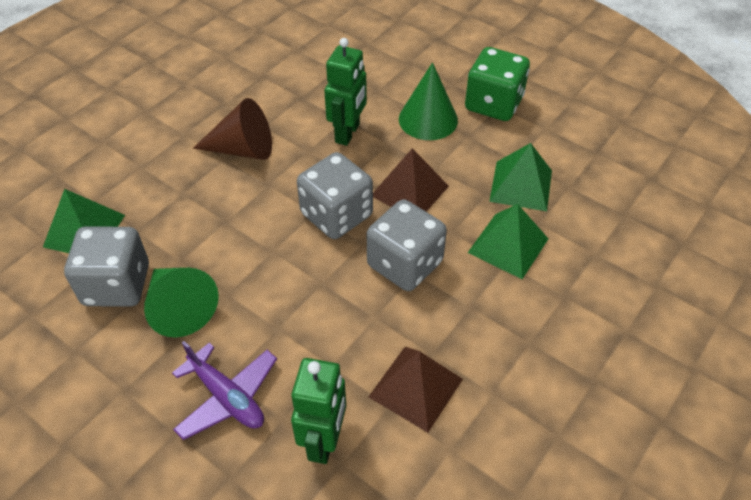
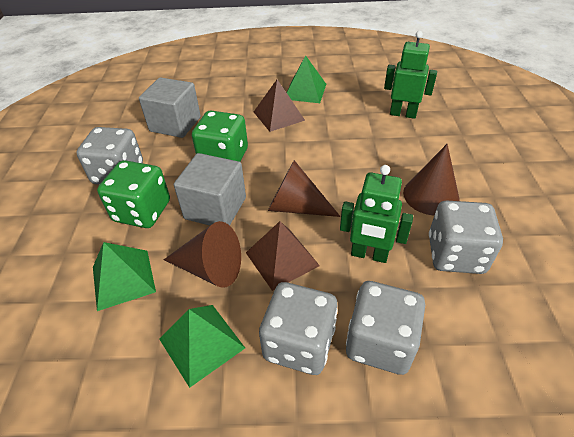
brown cone: [193,98,272,160] = 1 -> [164,221,241,288] [268,160,341,217] [403,144,459,216] = 3
green cone: [144,268,219,338] [399,62,458,140] = 2 -> none = 0
green dice: [465,47,530,121] = 1 -> [97,160,170,228] [192,111,248,162] = 2
grey cube: none = 0 -> [139,77,201,138] [174,153,246,226] = 2
grey dice: [64,226,149,307] [297,152,373,239] [367,199,447,291] = 3 -> [76,127,143,185] [259,282,338,375] [346,281,425,375] [429,201,503,274] = 4
purple plane: [172,341,277,440] = 1 -> none = 0

